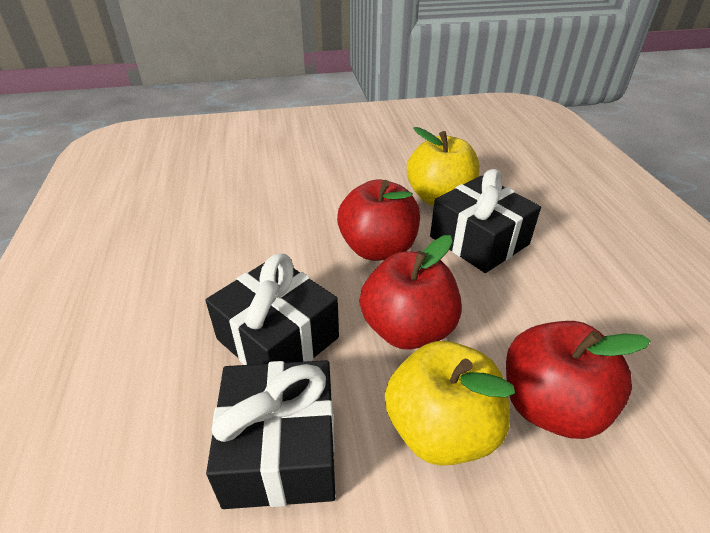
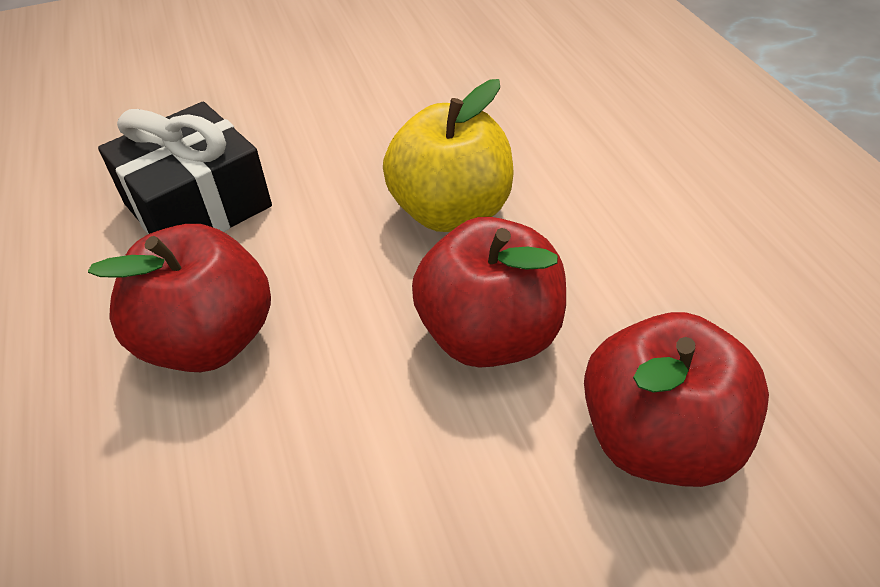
black gift: [205,254,339,365] [206,360,335,509] [430,169,541,273] = 3 -> [98,102,272,234] = 1
yellow apple: [385,341,515,466] [407,127,480,206] = 2 -> [383,79,514,232] = 1

